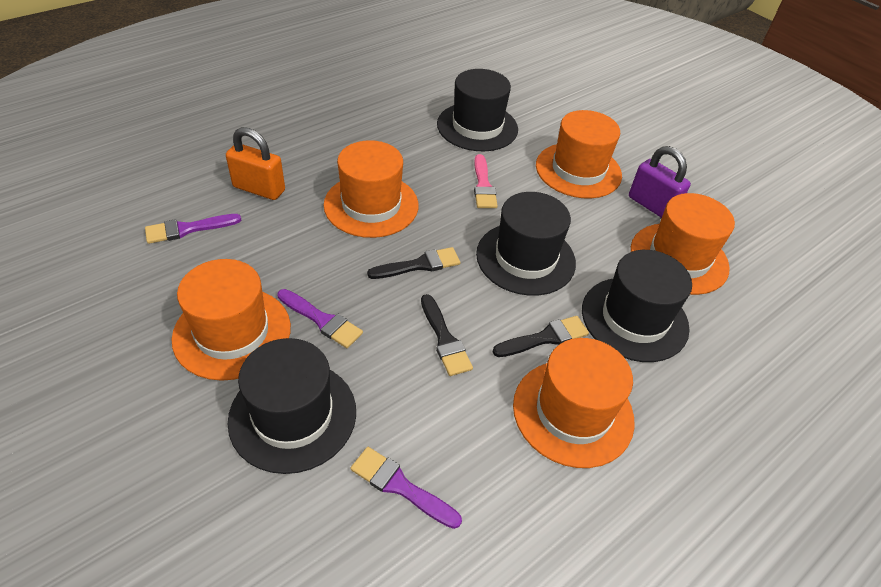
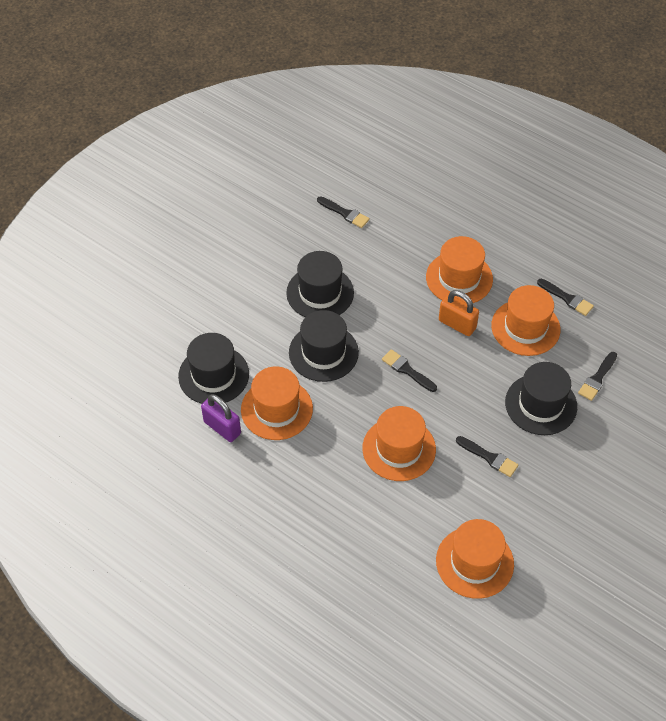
black brush: [367,247,460,279] [421,294,473,376] [493,316,589,357] = 3 -> [317,196,370,228] [382,349,437,392] [456,436,518,477] [537,279,594,316] [578,352,617,401] = 5
pink brush: [474,154,498,208] = 1 -> none = 0
purple brush: [145,214,241,244] [277,289,363,348] [351,447,462,529] = 3 -> none = 0

